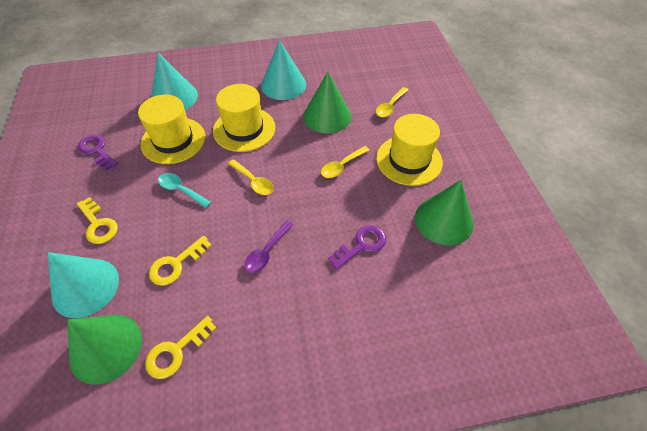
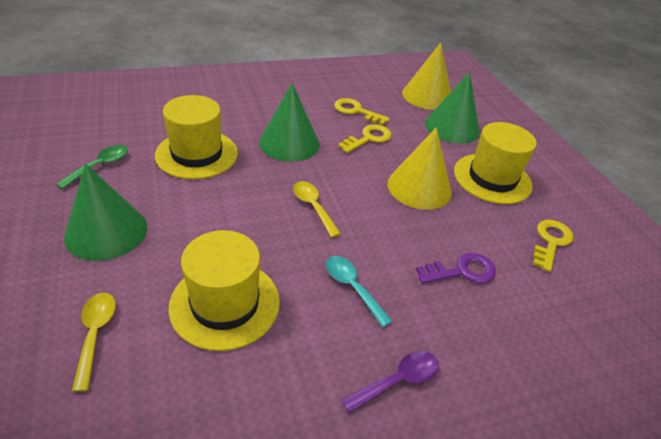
green spoon: none = 0 -> [56,145,128,189] = 1
purple key: [78,134,118,171] [328,225,386,270] = 2 -> [416,253,496,284] = 1
turquoise cone: [48,252,119,318] [151,53,198,110] [261,40,306,100] = 3 -> none = 0
yellow cone: none = 0 -> [387,127,452,210] [402,43,451,110] = 2
yellow spoon: [228,159,274,195] [321,146,370,178] [376,87,408,117] = 3 -> [72,293,116,392] [293,181,341,237] = 2

